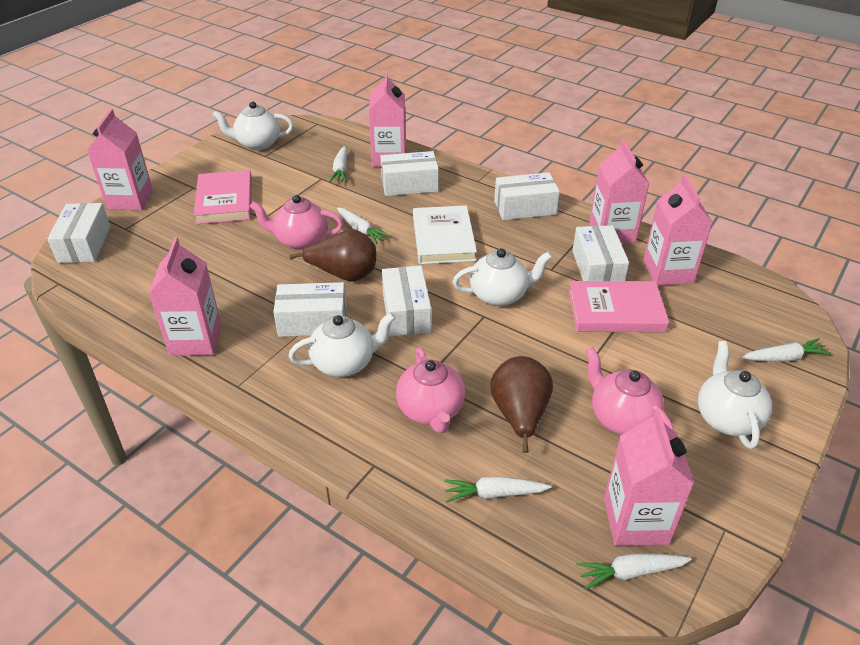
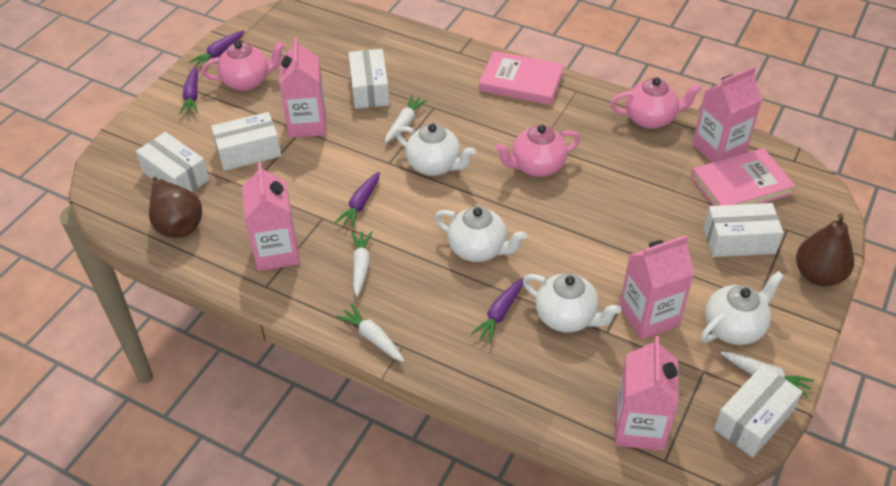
pink carton: [87,109,153,210] [149,237,221,356] [369,71,406,167] [589,139,649,245] [604,409,694,546] [643,174,713,286] = 6 -> [242,162,300,271] [279,37,327,138] [615,336,679,451] [620,235,694,340] [692,66,762,163] = 5
purple carrot: none = 0 -> [179,67,198,114] [189,30,244,69] [335,172,380,228] [471,278,523,343] = 4
white book: [413,205,477,264] = 1 -> none = 0
white box: [47,203,110,263] [273,282,347,337] [380,151,439,196] [382,265,431,337] [494,172,560,220] [572,225,629,281] = 6 -> [136,132,209,192] [211,112,281,171] [349,49,389,109] [703,203,784,257] [714,365,803,457] = 5
white carrot: [329,146,347,182] [337,207,391,244] [444,476,551,502] [576,553,692,590] [742,338,831,362] = 5 -> [336,304,405,362] [351,231,372,297] [385,95,428,143] [721,352,814,398] = 4

